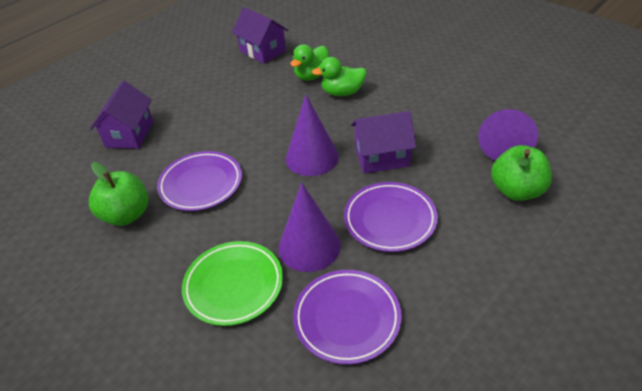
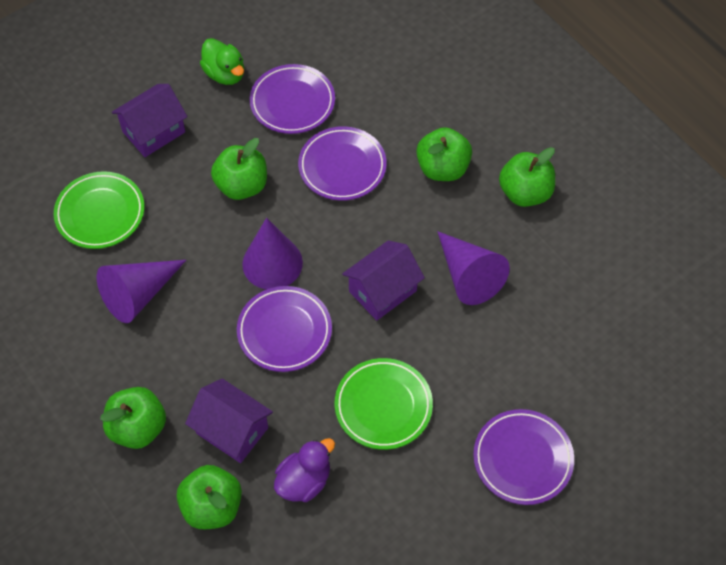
green apple: [89,162,148,226] [491,145,552,201] = 2 -> [100,387,166,449] [177,465,242,529] [211,138,267,200] [416,127,472,181] [499,147,555,207] = 5
green duck: [290,44,329,81] [312,57,367,96] = 2 -> [200,38,244,85] = 1
green plate: [182,241,283,326] = 1 -> [54,171,144,249] [335,358,433,450] = 2
purple duck: none = 0 -> [274,438,335,502] = 1
purple plate: [157,151,242,211] [293,270,402,365] [344,182,438,252] = 3 -> [237,286,332,372] [250,64,335,134] [298,126,387,201] [473,409,574,505] = 4

